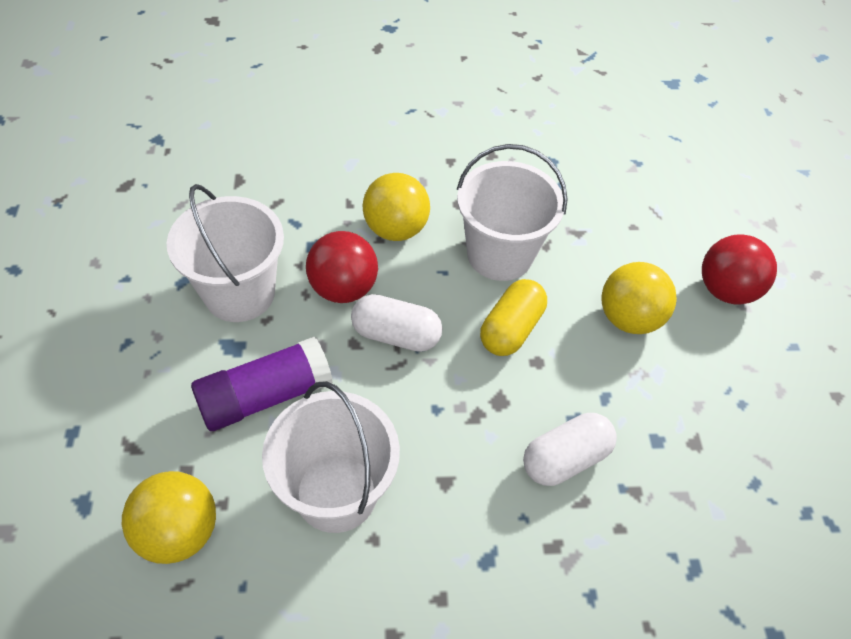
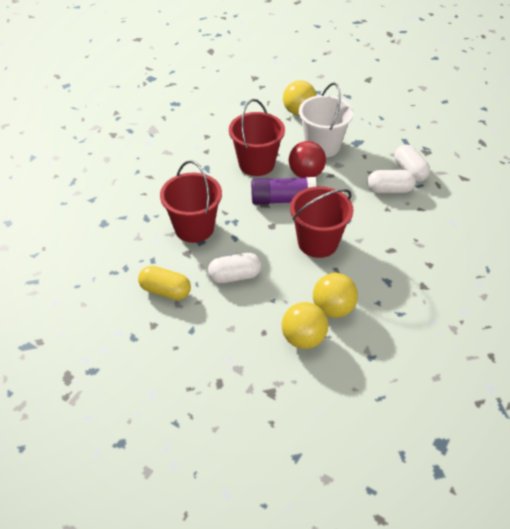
red ball: [306,231,378,303] [702,234,777,305] = 2 -> [289,141,326,178] = 1
red bucket: none = 0 -> [160,160,222,243] [229,99,285,176] [290,186,354,258] = 3
white bucket: [167,184,284,322] [262,381,400,533] [457,144,568,281] = 3 -> [299,83,354,157] = 1
white capsule: [351,294,442,352] [523,413,617,486] = 2 -> [208,253,261,283] [367,170,416,193] [394,145,430,182] = 3

